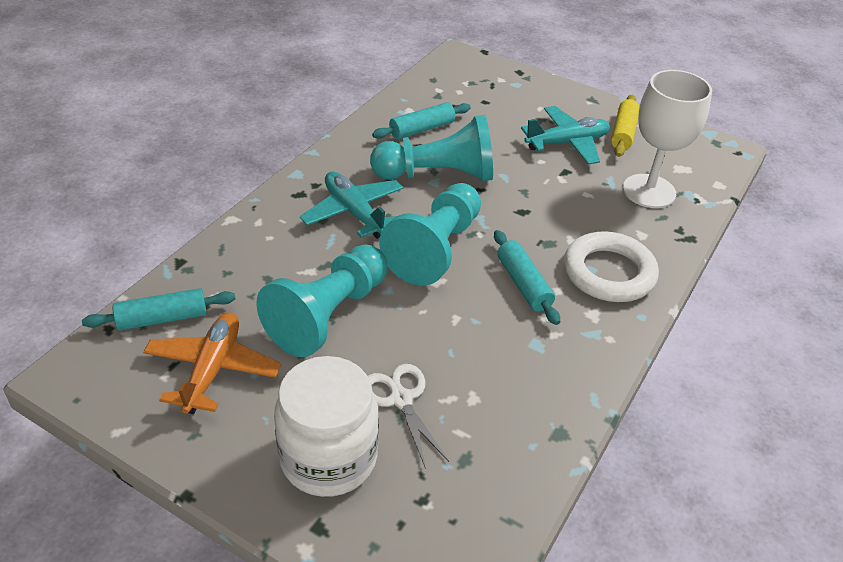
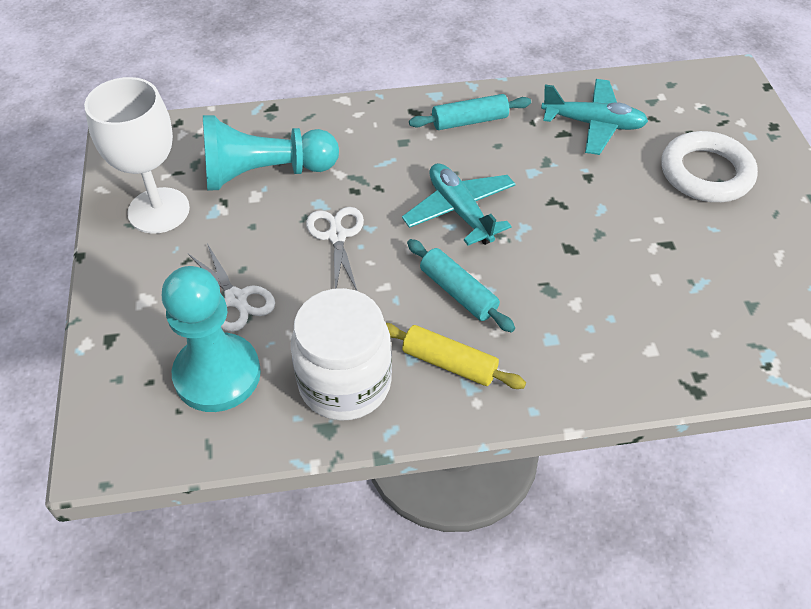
orange plane: [143,312,281,414] = 1 -> none = 0
turquoise pawn: [257,245,387,357] [370,115,493,181] [379,183,481,286] = 3 -> [162,266,261,412] [203,115,339,191] = 2
turquoise rolling pin: [82,288,235,331] [372,102,471,139] [494,230,560,325] = 3 -> [407,239,515,332] [409,94,531,130] = 2
white scissors: [368,364,449,469] = 1 -> [188,244,275,332] [306,207,364,291] = 2

